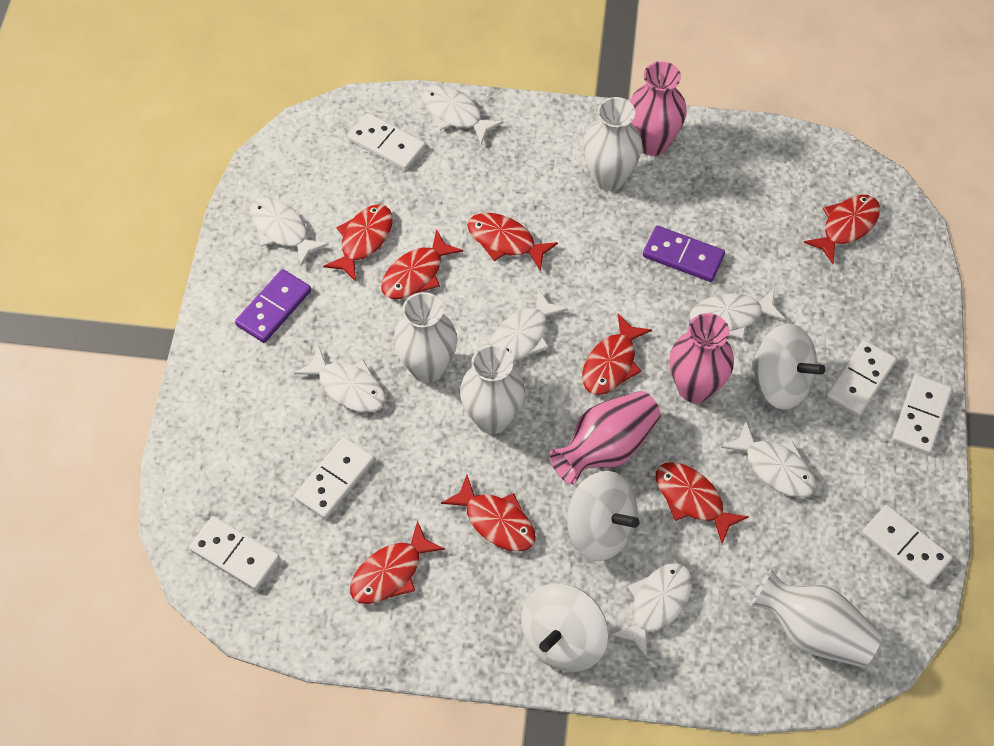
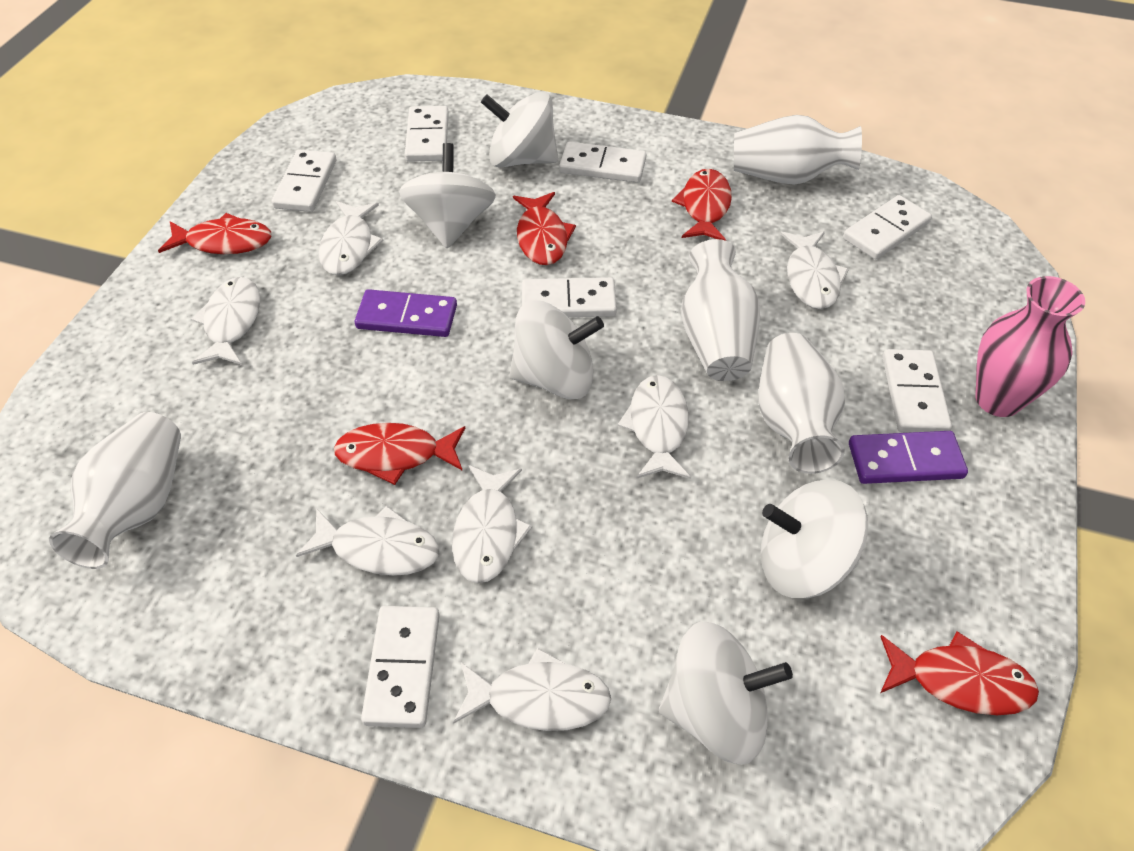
pink vase: [549,391,661,484] [630,61,686,156] [669,313,734,403] = 3 -> [975,276,1085,417] = 1
red fish: [323,204,393,282] [350,520,445,604] [381,229,463,299] [441,475,536,552] [467,213,558,271] [582,314,652,395] [656,462,749,544] [804,195,880,264] = 8 -> [158,213,272,254] [334,423,465,485] [513,192,576,265] [672,169,732,241] [880,631,1039,715] = 5
white domino: [189,516,280,590] [294,437,374,519] [348,113,426,170] [825,340,897,417] [861,505,953,587] [892,374,952,455] = 6 -> [272,150,336,212] [361,606,440,728] [405,106,449,162] [522,277,617,317] [559,142,646,183] [843,195,932,259] [882,349,952,433] = 7
white spinning top: [521,583,608,672] [567,471,639,561] [750,324,825,410] = 3 -> [399,143,496,248] [481,91,558,168] [510,300,604,399] [659,622,793,765] [760,479,868,598] = 5

